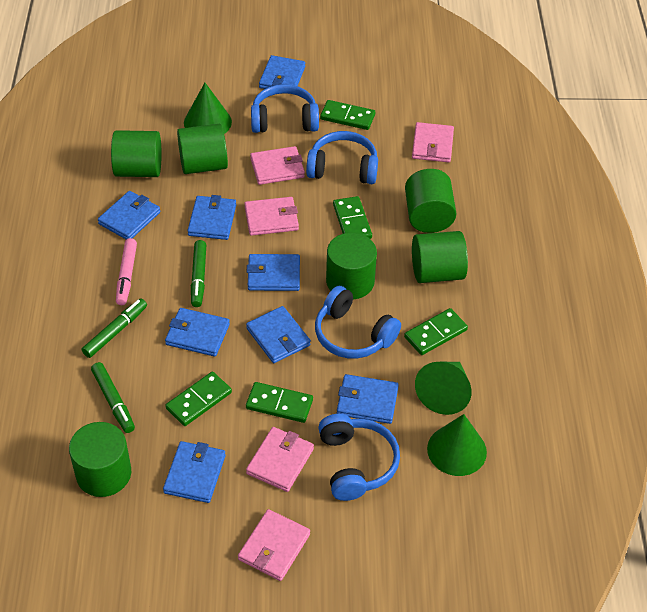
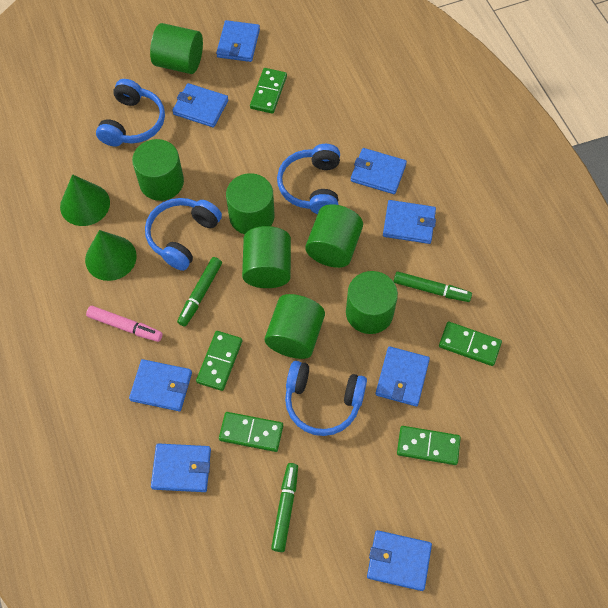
green cone: [184,83,232,134] [415,362,472,415] [427,414,487,476] = 3 -> [60,174,110,226] [85,230,137,281] = 2
green cylinder: [69,422,131,497] [111,130,162,177] [177,124,228,174] [326,233,377,300] [405,169,456,233] [412,231,468,283] = 6 -> [132,139,184,201] [150,23,203,74] [226,173,275,234] [242,226,291,288] [264,294,325,359] [305,204,363,268] [346,271,398,334] = 7
pink wallet: [238,509,310,581] [244,197,299,236] [246,427,314,492] [250,146,305,185] [412,122,454,162] = 5 -> none = 0

